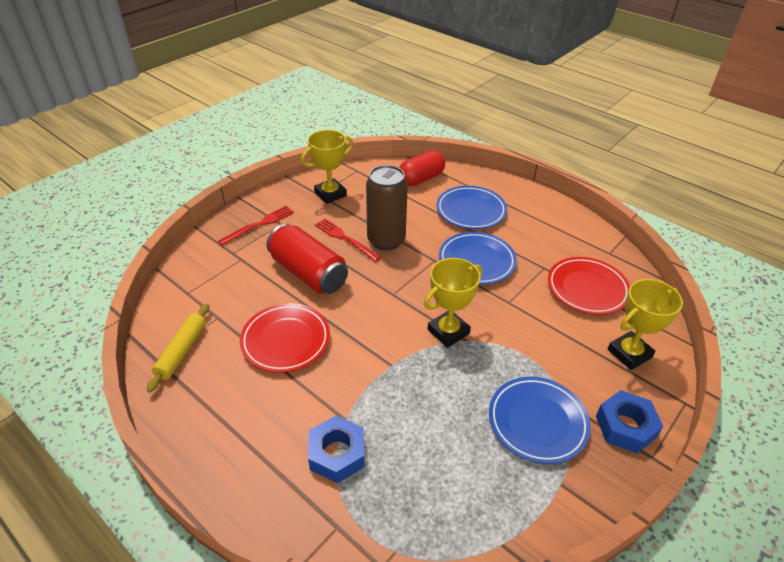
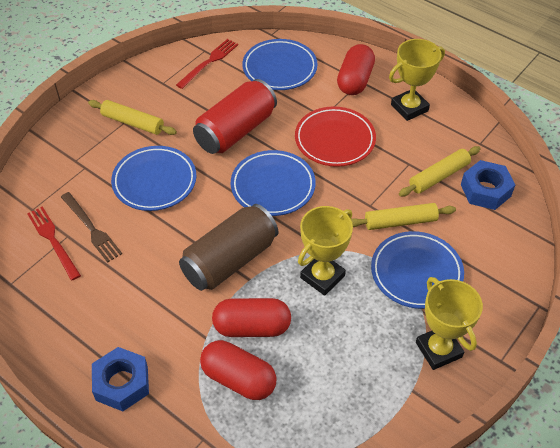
blue plate: [436,186,507,229] [439,232,517,284] [489,377,591,464] = 3 -> [111,146,196,211] [231,150,316,216] [242,39,318,90] [371,231,464,309] = 4
brown fork: none = 0 -> [61,192,122,263] = 1
red capsule: [399,151,445,186] = 1 -> [200,340,277,400] [212,298,291,337] [337,44,375,95] = 3
red plate: [240,303,330,372] [548,257,630,315] = 2 -> [295,106,376,167] = 1
yellow rolling pin: [147,304,209,393] = 1 -> [88,100,177,135] [351,203,456,230] [399,146,480,197] = 3

